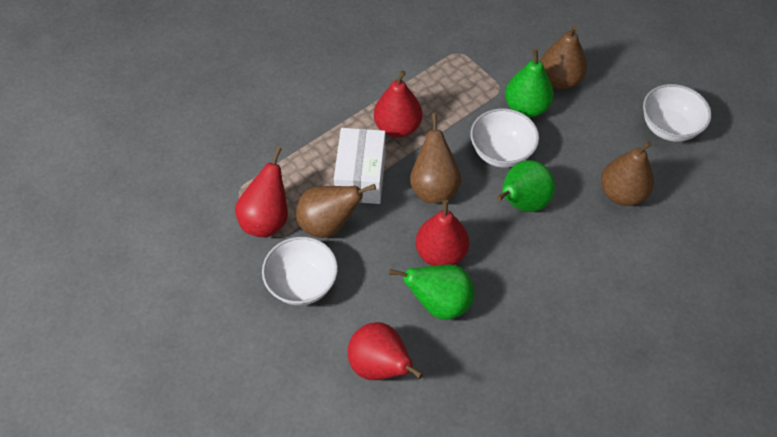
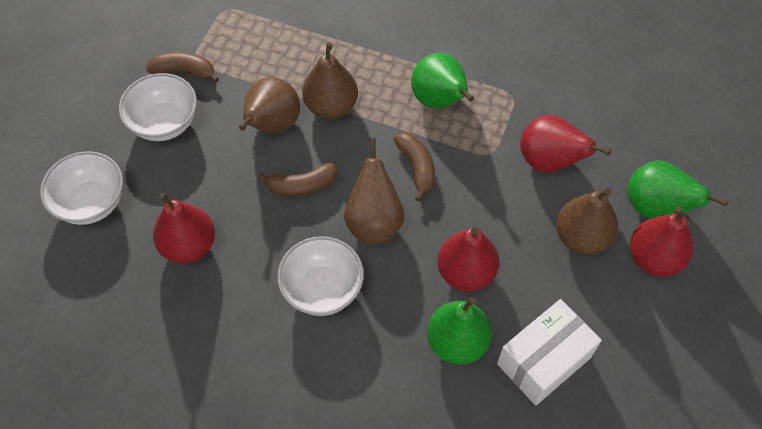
brown banana: none = 0 -> [146,52,219,83] [257,163,337,197] [394,132,435,202] = 3

